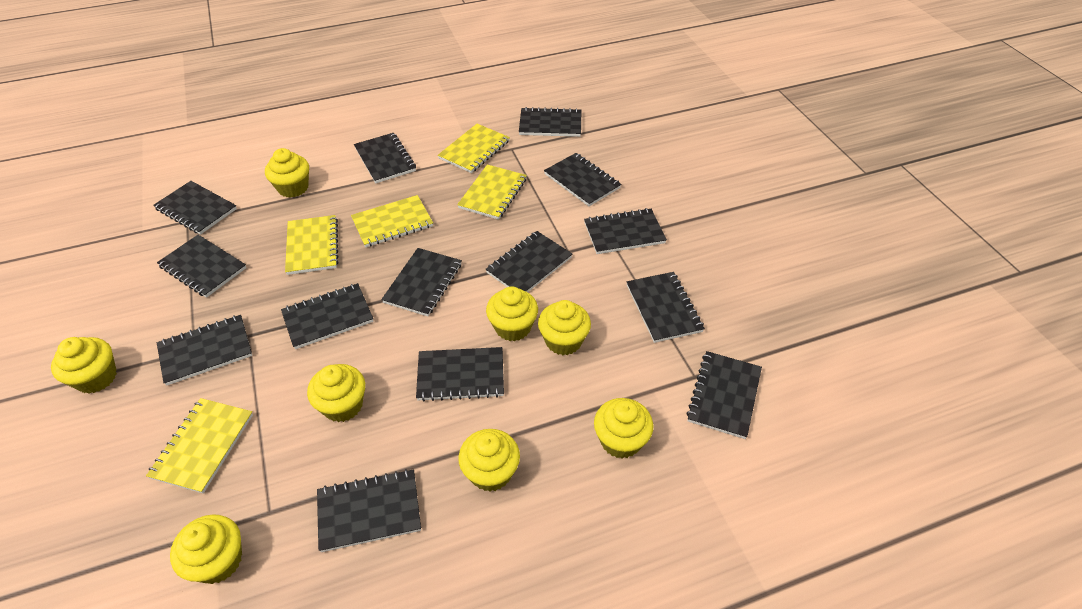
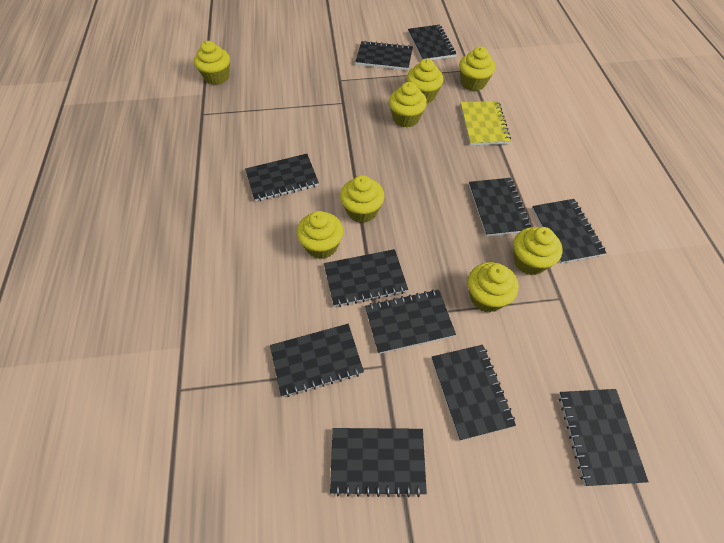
black notebook: [153,181,237,235] [157,235,246,298] [157,315,252,386] [281,283,374,349] [317,469,421,552] [354,133,416,183] [381,248,462,316] [416,347,504,402] [486,231,572,292] [519,107,581,137] [544,153,621,206] [584,208,667,254] [627,272,705,343] [686,351,762,439] = 14 -> [245,154,319,202] [270,324,364,397] [324,249,408,307] [330,428,427,497] [355,40,413,70] [365,289,456,354] [408,25,456,60] [432,345,516,441] [469,178,532,237] [532,199,606,264] [559,389,649,486] = 11
yellow notebook: [146,398,253,494] [285,215,339,275] [351,195,433,247] [438,124,510,173] [457,164,527,220] = 5 -> [460,101,511,145] = 1

